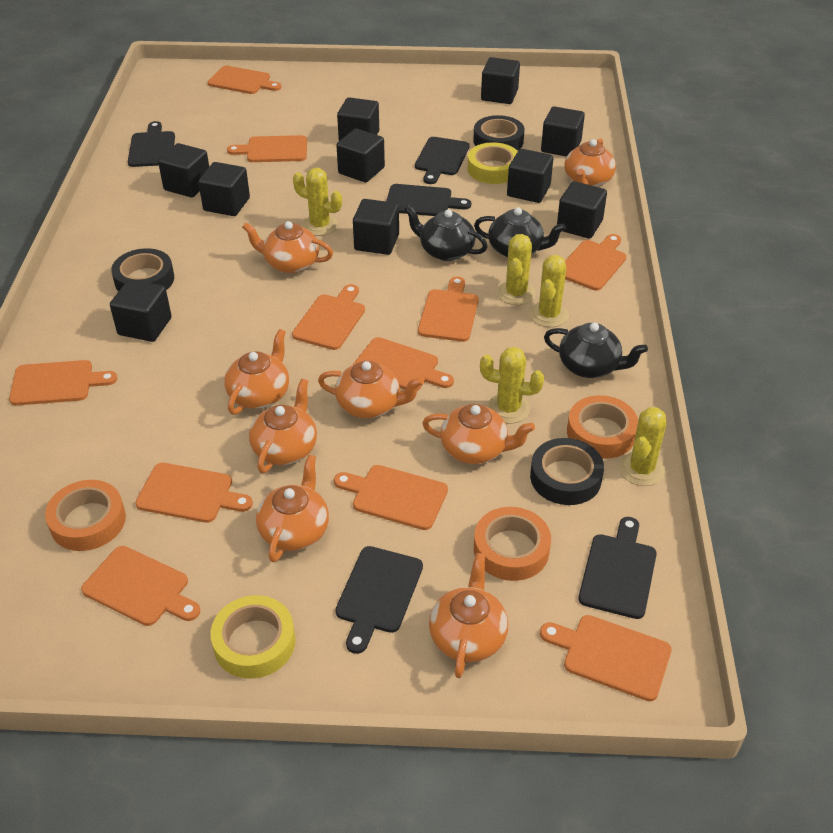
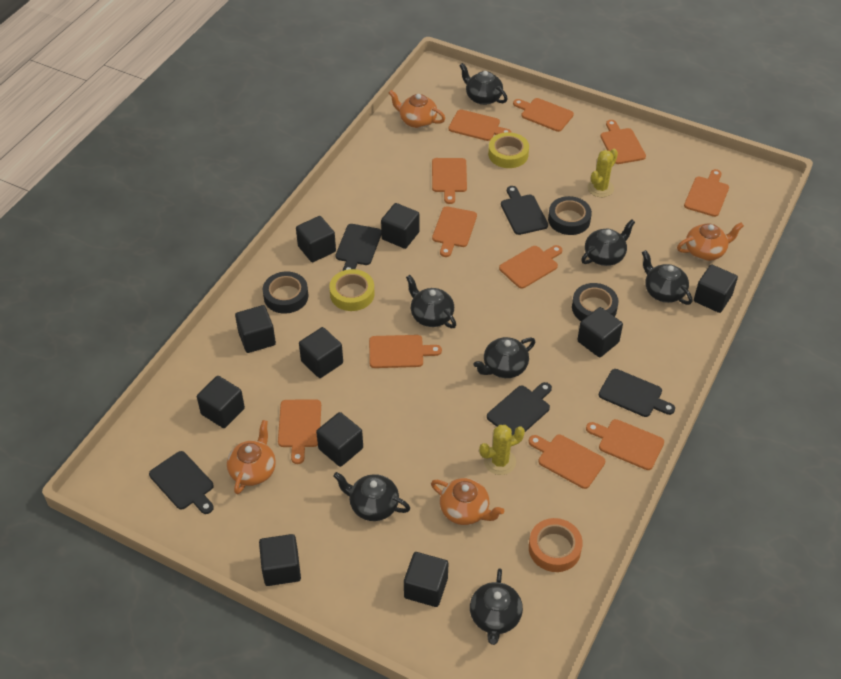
black teapot: [404,205,488,261] [474,207,566,257] [544,323,648,378] = 3 -> [333,472,410,521] [406,275,456,328] [459,63,508,105] [470,568,523,645] [474,337,535,378] [581,219,635,266] [642,250,692,305] = 7
orange tape: [45,480,126,551] [474,507,551,581] [567,395,638,459] = 3 -> [529,518,583,572] = 1
orange teapot: [224,329,289,415] [242,221,333,273] [249,379,317,473] [256,455,329,562] [318,361,424,418] [422,404,535,464] [429,553,508,678] [564,138,616,187] = 8 -> [227,420,276,494] [389,90,445,128] [431,478,504,525] [677,222,744,261] = 4
yellow cactus: [293,168,342,236] [480,347,544,424] [497,234,536,305] [529,255,569,327] [619,407,666,486] = 5 -> [479,425,525,475] [587,149,618,197] = 2

